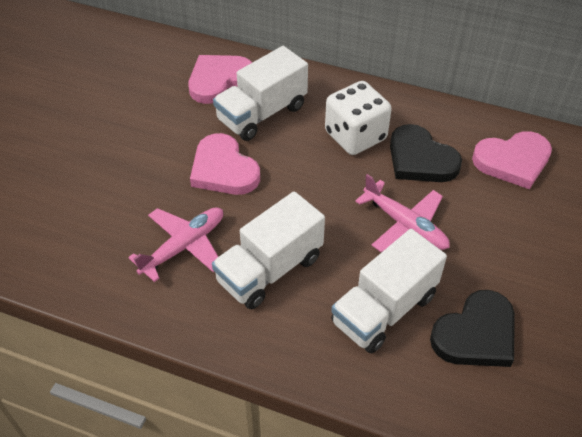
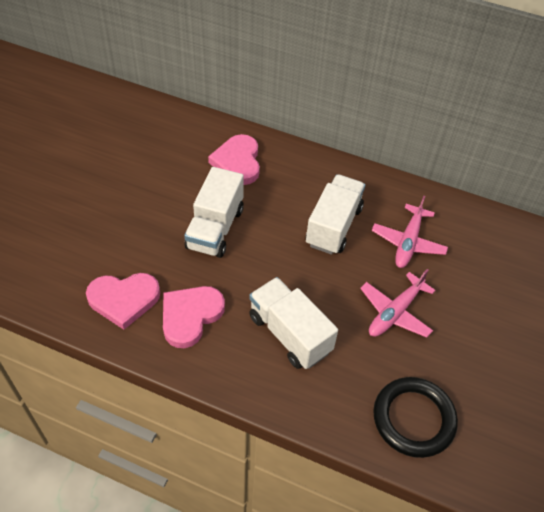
black heart: [390,124,462,182] [430,290,515,367] = 2 -> none = 0
black ring: none = 0 -> [373,377,458,458] = 1
white dice: [325,81,392,155] = 1 -> none = 0

